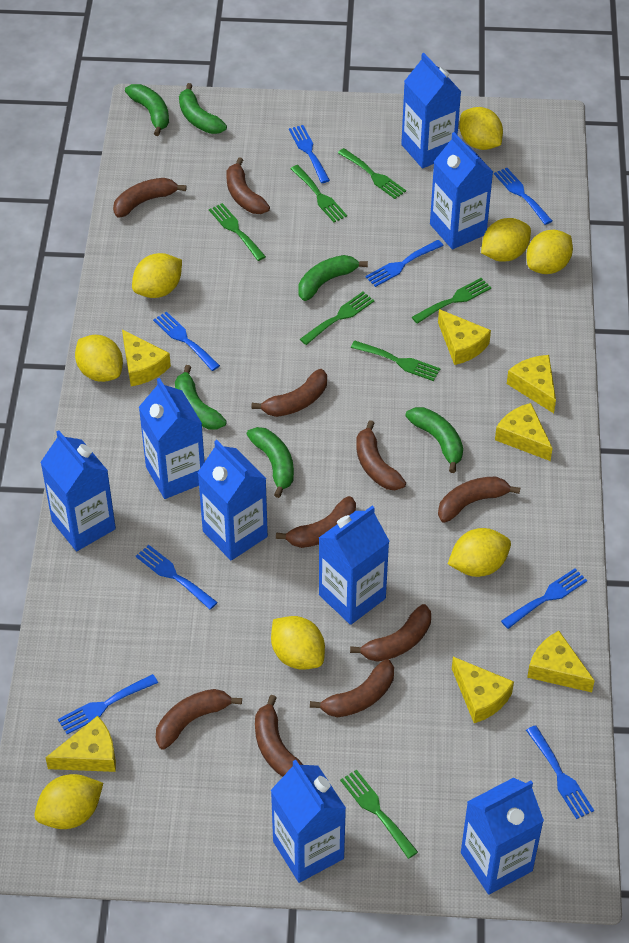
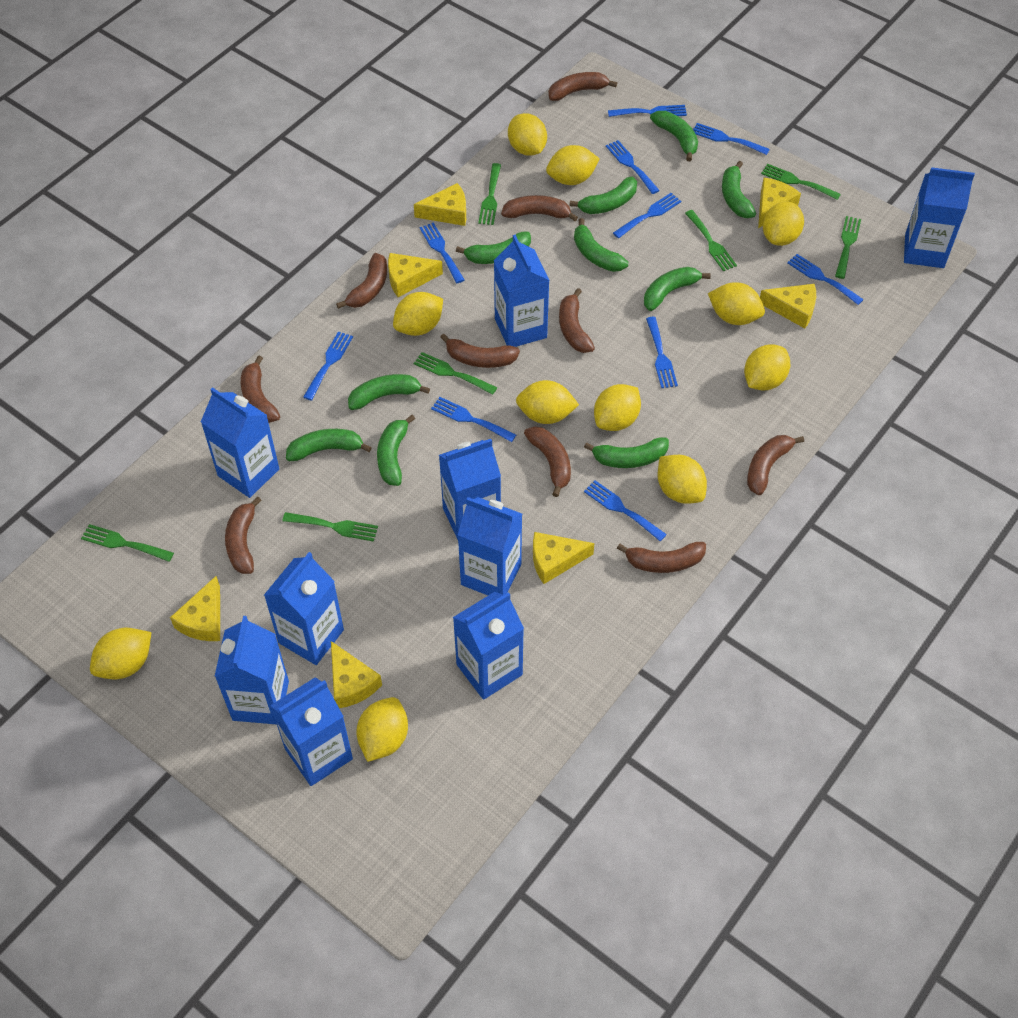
blue carton: [40,430,116,551] [139,378,205,499] [198,440,268,560] [271,760,346,883] [319,505,390,625] [401,53,461,168] [430,132,493,249] [461,777,544,894] = 8 -> [201,387,279,498] [215,616,289,724] [264,552,344,665] [270,677,353,786] [439,439,501,540] [453,592,524,700] [458,497,522,595] [494,235,550,347] [904,167,975,268] = 9
blue fork: [58,674,158,734] [136,545,218,610] [153,311,220,371] [289,125,330,183] [366,240,443,287] [494,168,552,225] [501,568,587,629] [526,725,594,819] = 8 -> [303,331,353,401] [419,222,465,283] [431,397,516,442] [584,480,667,541] [606,140,660,194] [608,105,687,117] [613,193,681,238] [646,317,678,388] [693,123,770,155] [787,254,864,305] = 10
green banana: [125,84,169,136] [175,365,227,430] [179,83,227,134] [247,427,294,498] [298,255,368,301] [406,407,463,473] = 6 -> [286,429,372,461] [348,374,430,410] [377,415,415,486] [456,231,531,264] [569,177,637,214] [574,218,628,272] [584,437,669,468] [644,267,711,311] [650,111,698,161] [722,161,756,218] = 10
yellow lemon: [34,774,103,829] [75,335,123,382] [132,253,182,298] [271,616,325,670] [448,528,511,577] [459,107,503,150] [481,218,531,262] [526,230,573,274] = 8 -> [90,628,152,679] [356,697,408,762] [393,292,443,336] [508,113,547,156] [516,380,579,424] [546,145,600,185] [594,384,641,431] [657,455,707,504] [708,282,765,325] [744,344,790,390] [763,202,804,246] = 11

